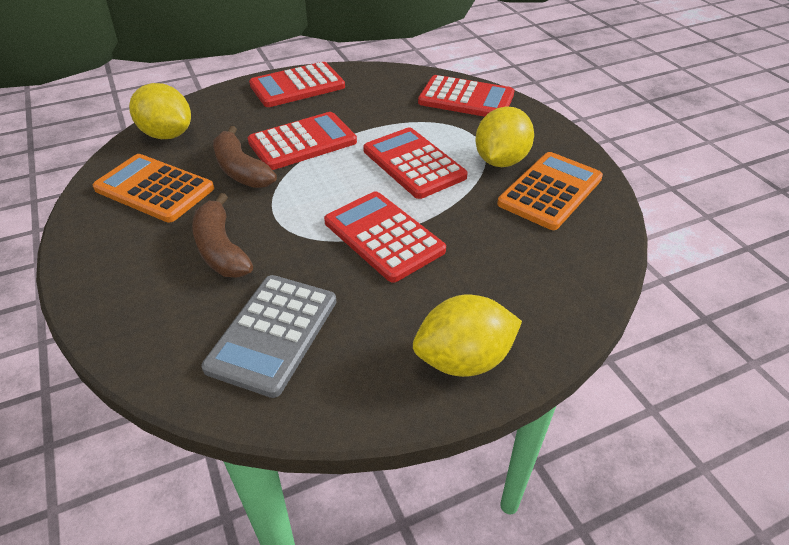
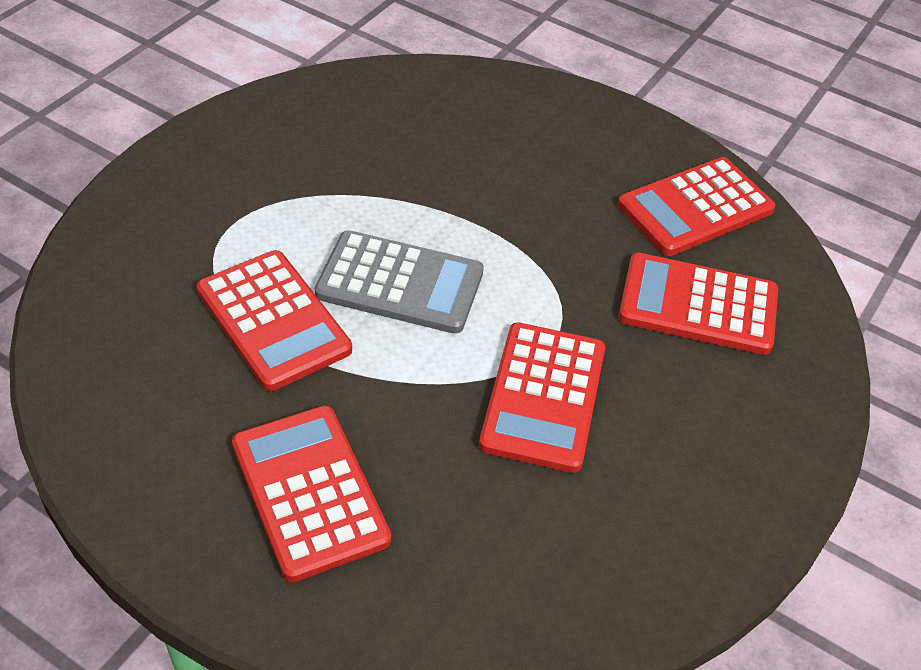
brown banana: [192,193,253,278] [213,126,277,188] = 2 -> none = 0
orange calculator: [93,154,214,223] [497,152,603,230] = 2 -> none = 0
yellow lemon: [129,83,191,139] [413,295,522,377] [476,107,534,167] = 3 -> none = 0

